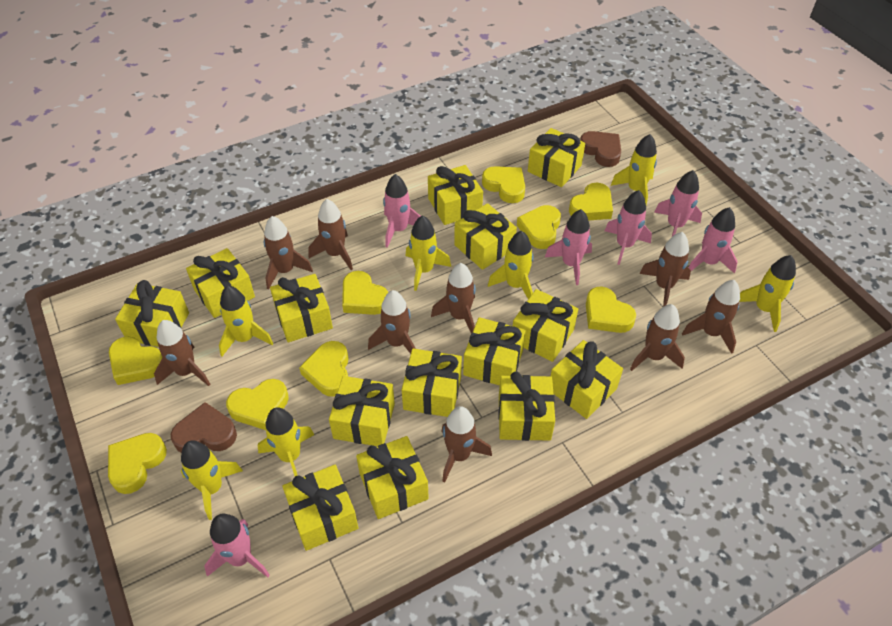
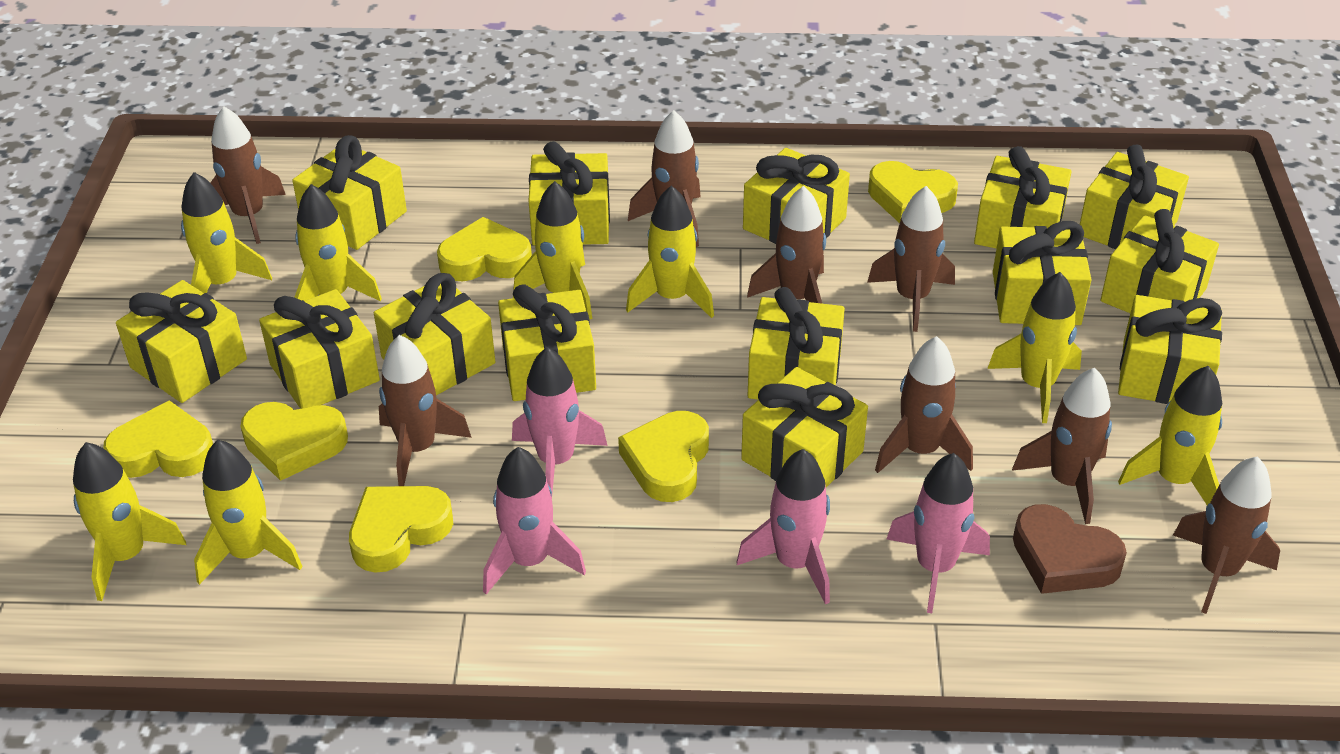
brown heart: [171,402,237,453] [580,131,621,167] = 2 -> [1013,504,1127,594] = 1
brown rocket: [154,320,210,386] [264,216,313,289] [309,199,353,270] [368,290,416,354] [431,263,476,333] [441,406,492,482] [630,304,685,371] [639,232,691,307] [682,280,740,354] = 9 -> [210,106,286,244] [379,335,472,486] [628,110,701,247] [747,186,826,304] [867,186,955,332] [875,336,973,473] [1012,368,1112,524] [1173,456,1280,614] = 8
pink rocket: [204,514,270,577] [383,174,421,248] [545,209,592,285] [605,190,652,265] [654,170,702,236] [689,207,738,274] = 6 -> [483,447,586,594] [512,347,608,498] [737,449,830,605] [887,453,990,613] = 4
yellow heart: [108,433,167,494] [109,336,163,385] [226,379,289,430] [299,341,348,397] [342,271,388,315] [482,166,525,203] [517,205,561,249] [569,182,613,220] [586,286,636,333] = 9 -> [103,400,213,478] [241,402,348,481] [349,486,453,573] [437,217,532,281] [618,411,709,502] [868,161,958,223] = 6
yellow rocket: [181,440,243,520] [219,285,273,356] [258,407,314,476] [406,215,451,291] [488,231,533,299] [611,134,657,205] [739,255,796,332] = 7 -> [73,442,186,601] [181,172,272,293] [194,440,303,585] [294,184,382,301] [513,181,592,320] [626,185,714,318] [987,272,1082,423] [1118,366,1222,505] = 8

